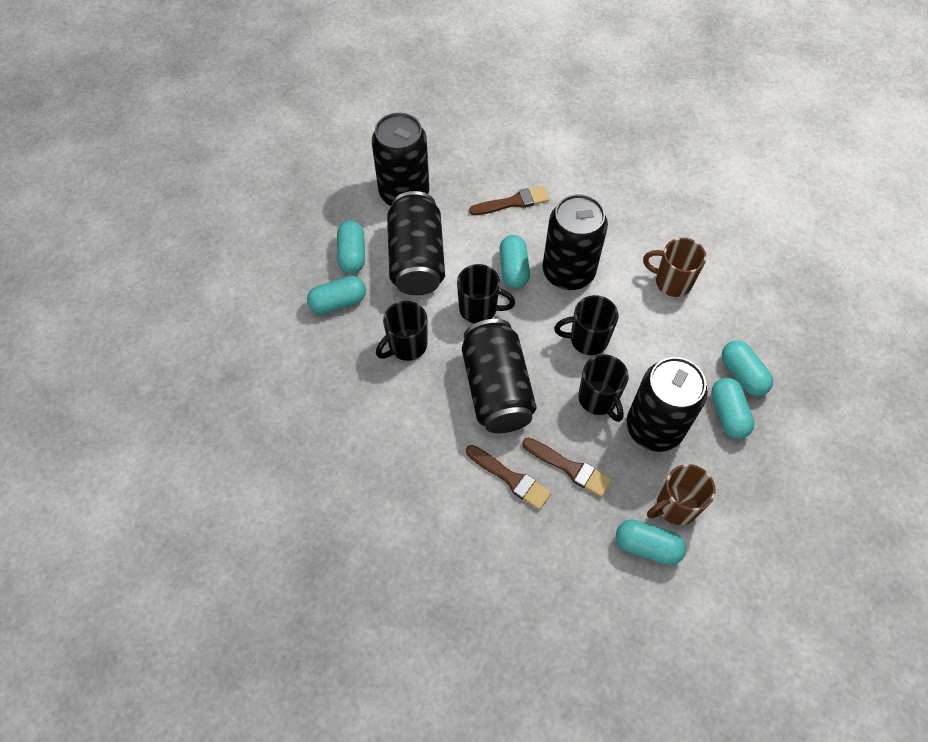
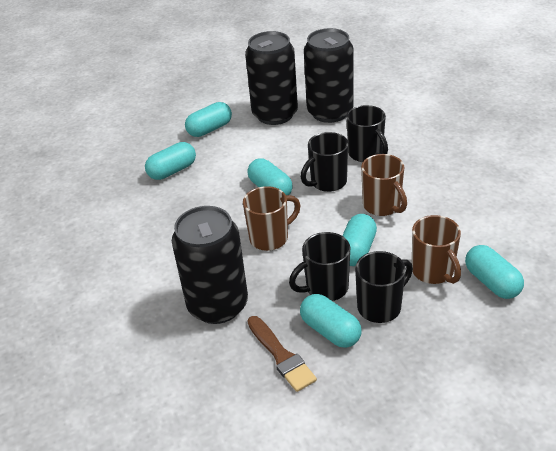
black can: [372,113,429,206] [387,191,445,295] [462,319,537,433] [543,194,608,290] [626,357,708,452] = 5 -> [172,206,248,324] [245,31,298,125] [304,28,354,123] = 3
brown brush: [466,445,551,510] [469,186,549,215] [522,438,612,497] = 3 -> [248,316,317,392] = 1
brown mug: [643,238,706,297] [647,464,715,525] = 2 -> [243,186,300,251] [361,154,407,216] [412,215,461,284] = 3

